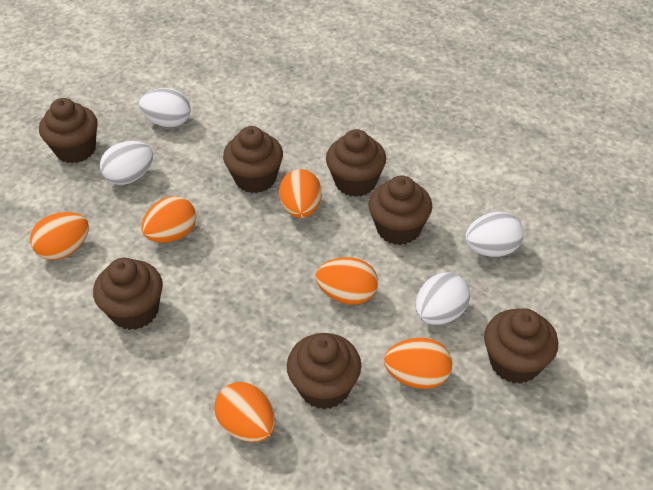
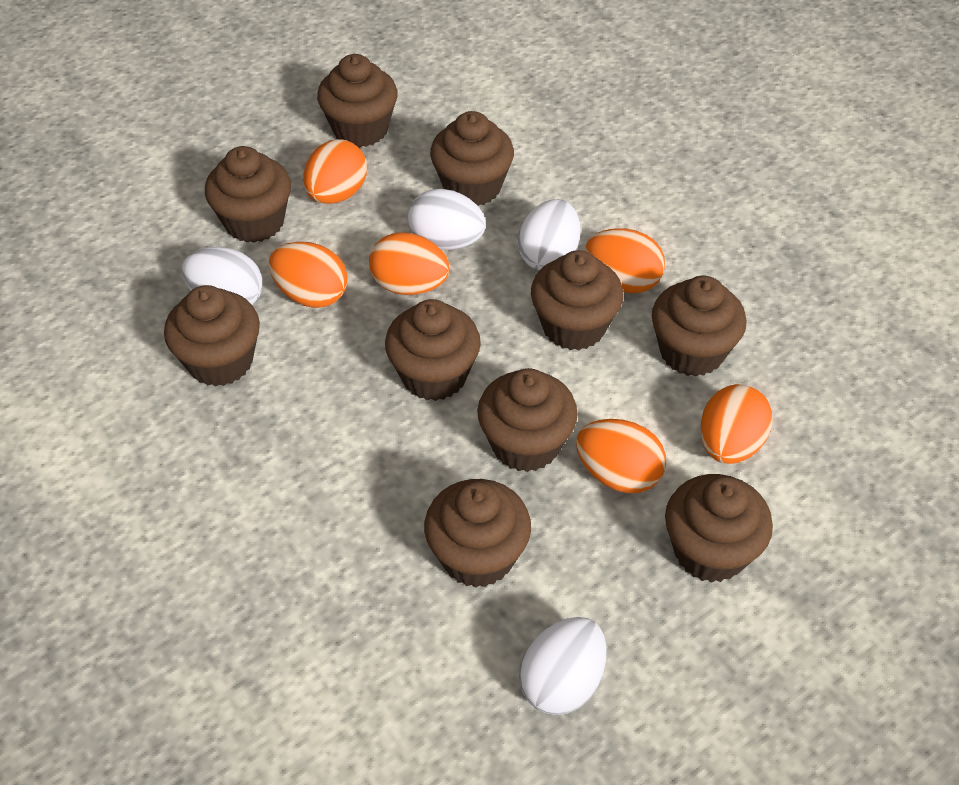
brown cupcake: [39,98,98,163] [93,258,163,330] [223,126,283,193] [287,333,361,409] [326,129,386,197] [368,176,432,245] [484,308,558,384] = 7 -> [164,285,260,387] [205,146,291,243] [317,54,398,147] [385,299,481,401] [424,479,531,588] [430,111,514,206] [477,368,578,472] [531,250,623,350] [652,276,746,376] [665,474,773,583] = 10

